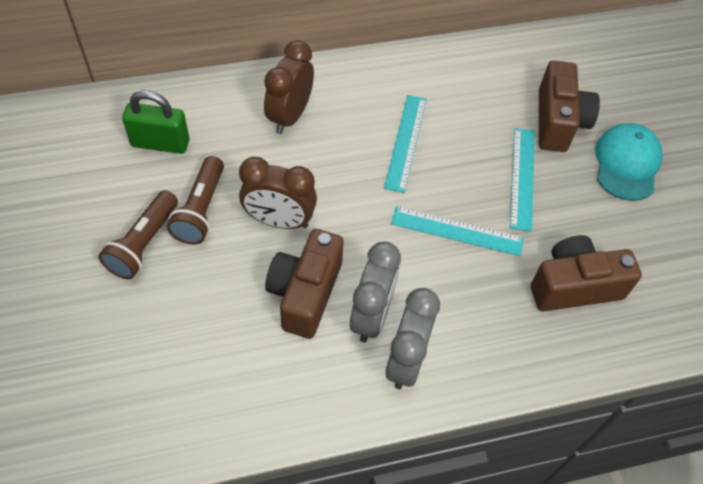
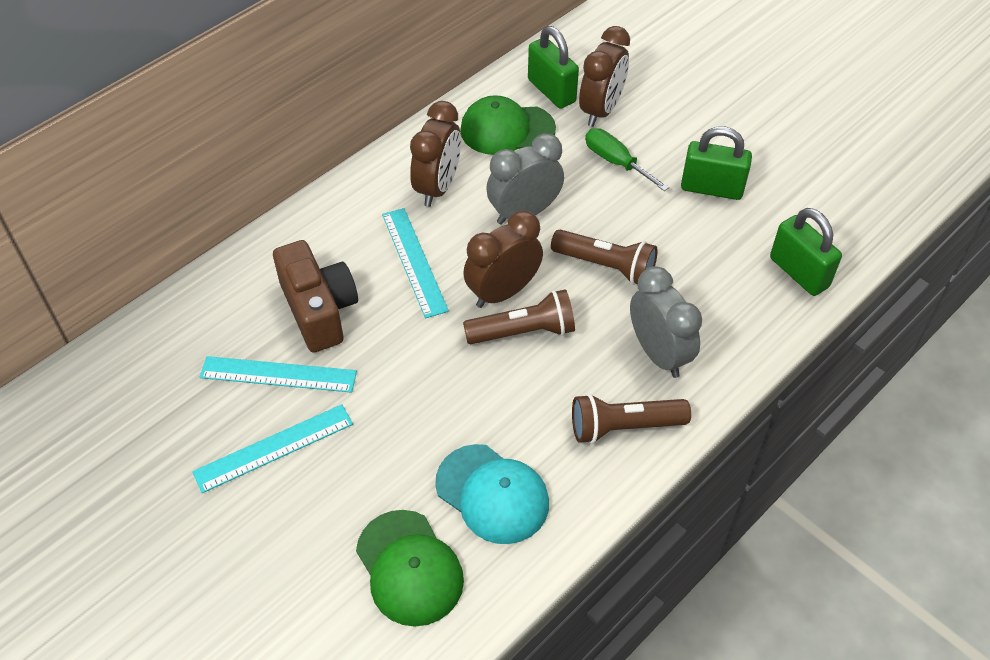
brown camera: [265,229,344,339] [531,235,642,312] [539,61,600,152] = 3 -> [273,240,358,353] = 1
brown clock: [239,157,317,229] [264,40,314,134] = 2 -> [410,101,461,207] [463,211,543,308] [579,26,630,127] = 3
brown flashlight: [98,190,178,279] [167,156,224,244] = 2 -> [463,289,575,344] [551,230,658,285] [572,394,691,444] = 3
green cap: none = 0 -> [356,510,464,627] [460,95,556,155] = 2
green padlock: [122,90,190,154] = 1 -> [528,26,579,109] [681,126,752,200] [770,208,842,296] = 3
green screwdriver: none = 0 -> [585,128,669,191] = 1

